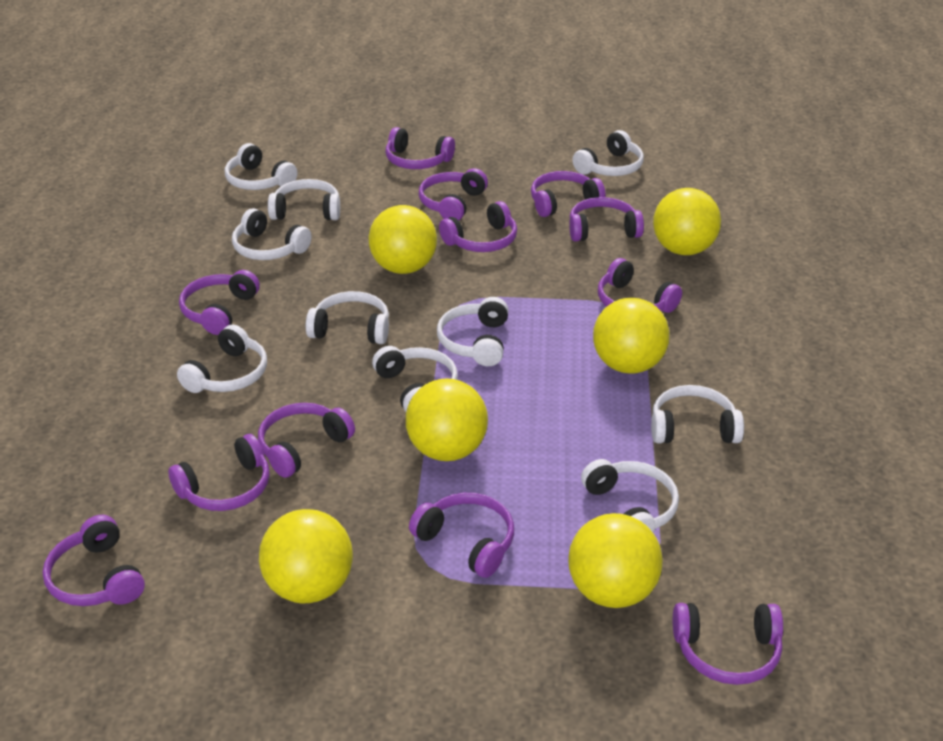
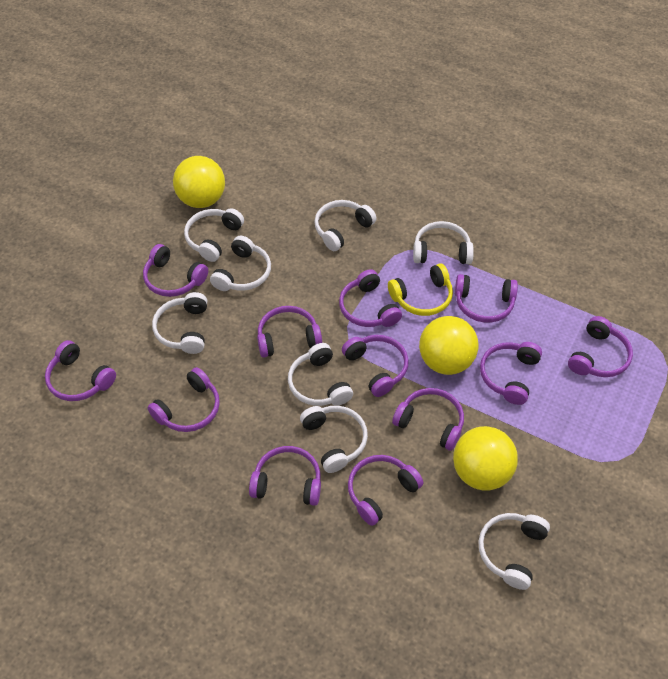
white headphones: [177,325,267,393] [225,143,297,190] [232,208,312,260] [268,179,340,220] [306,291,389,344] [372,346,458,412] [437,297,509,366] [572,130,644,176] [581,459,679,532] [651,385,744,444] = 10 -> [152,292,207,354] [184,208,244,262] [210,236,271,291] [288,343,353,406] [300,406,368,473] [314,200,377,251] [413,221,474,264] [478,513,550,590] = 8
yellow ball: [259,509,353,603] [369,205,437,274] [406,378,488,461] [568,513,663,608] [593,298,669,374] [653,188,721,255] = 6 -> [173,156,225,208] [419,316,478,375] [453,426,518,491] = 3
yellow headphones: none = 0 -> [388,263,453,316] = 1

